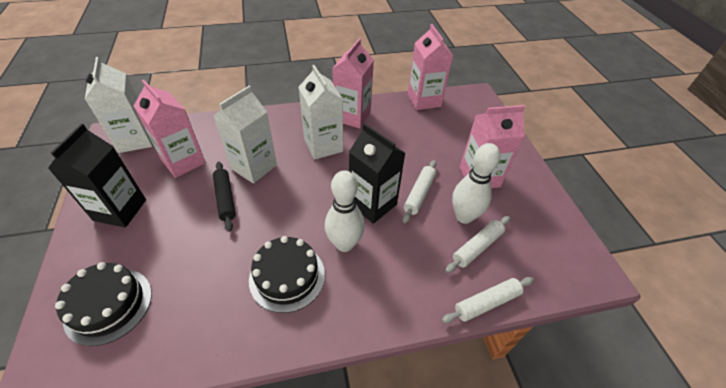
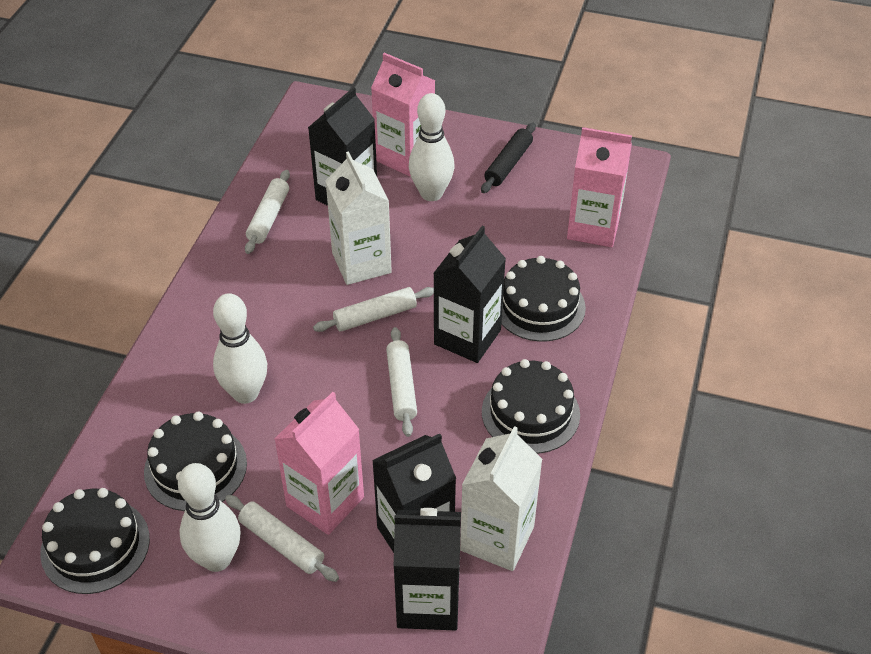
black cake: [55,262,152,346] [249,236,325,313] = 2 -> [40,488,150,594] [144,412,247,511] [482,359,580,454] [501,256,586,342] = 4
black carton: [48,124,146,227] [349,123,405,224] = 2 -> [308,87,377,206] [372,433,456,553] [394,508,461,630] [434,226,506,363] = 4
pink carton: [134,80,206,178] [332,38,374,128] [408,24,453,110] [460,105,525,188] = 4 -> [275,392,364,535] [371,53,435,177] [567,127,632,247] = 3
white bowling pin: [325,170,365,252] [452,143,500,224] = 2 -> [178,463,241,572] [213,293,267,404] [409,93,454,201] = 3
white carton: [85,57,152,153] [213,86,277,184] [299,65,343,160] = 3 -> [325,151,392,285] [460,426,543,571] = 2
white rolling pin: [403,160,436,223] [442,277,534,323] [445,216,510,273] = 3 -> [225,495,339,582] [245,170,290,254] [313,287,434,332] [386,327,417,437] = 4

